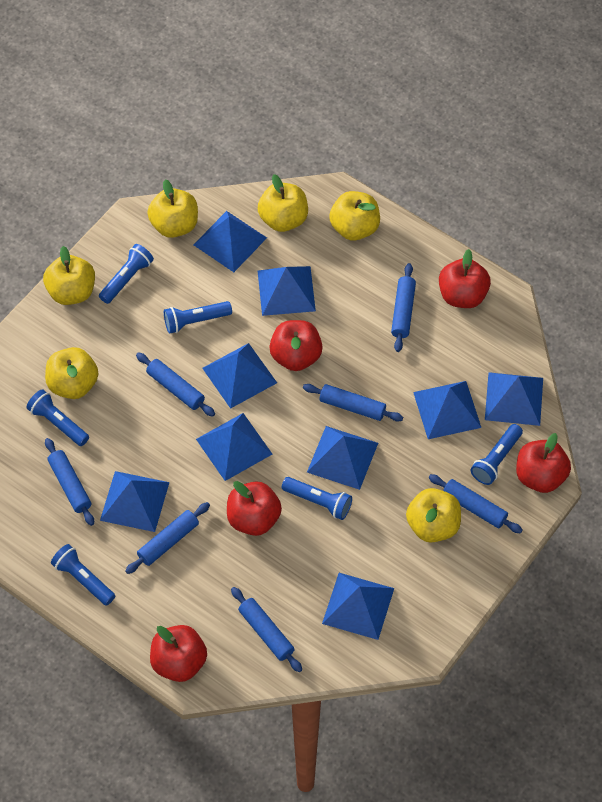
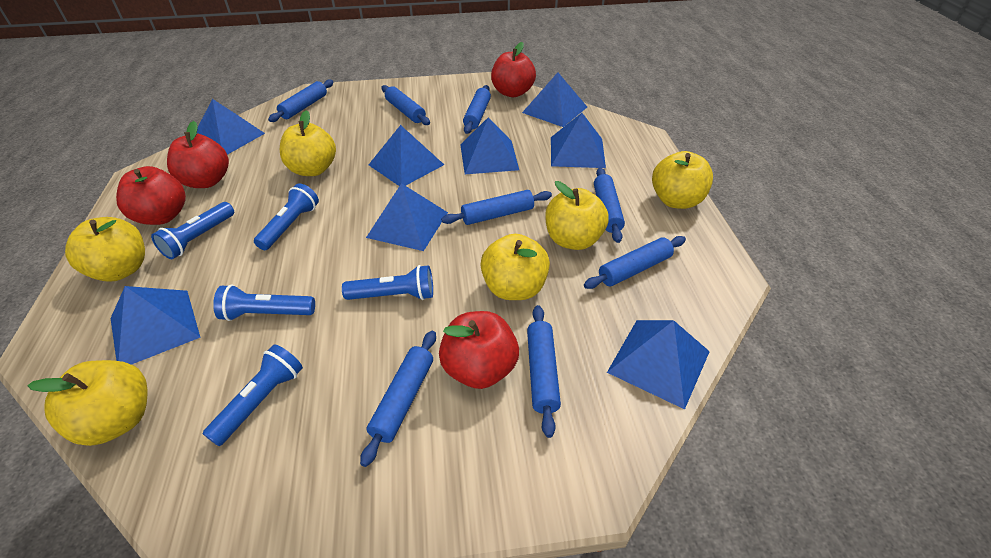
blue flashlight: [26,389,89,446] [51,544,115,606] [99,244,154,304] [164,301,232,334] [282,477,352,520] [470,424,523,485] = 6 -> [151,202,234,259] [203,344,303,446] [213,285,315,321] [254,183,319,250] [342,265,433,300] = 5
blue pyramid: [100,471,169,532] [194,211,267,272] [196,413,272,481] [202,343,277,409] [258,266,316,316] [307,426,378,490] [322,573,394,640] [413,381,481,439] [485,372,543,426] = 9 -> [110,286,201,365] [197,99,265,155] [366,183,448,251] [369,125,444,186] [460,117,519,174] [522,73,587,127] [551,113,606,168] [607,320,710,409] = 8
blue rolling pin: [45,438,94,526] [125,502,210,574] [136,352,215,417] [231,587,302,672] [303,384,403,421] [391,263,416,352] [429,474,523,533] = 7 -> [268,80,334,122] [360,331,436,467] [381,85,430,125] [441,190,552,225] [463,85,491,134] [527,305,561,438] [584,236,686,289] [594,168,625,243] = 8
red apple: [150,625,207,682] [227,481,282,536] [269,320,323,371] [439,249,491,308] [516,433,571,493] = 5 -> [116,166,186,225] [167,121,229,188] [439,311,519,389] [491,42,536,97] = 4

